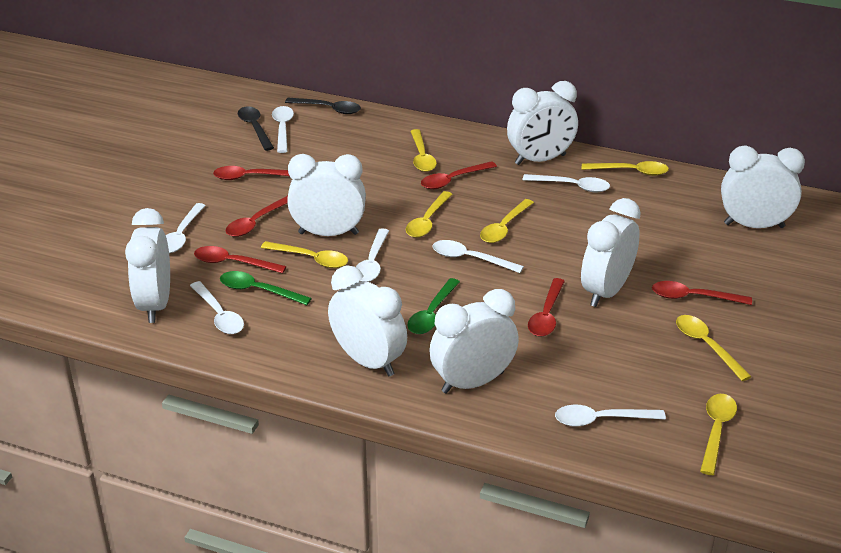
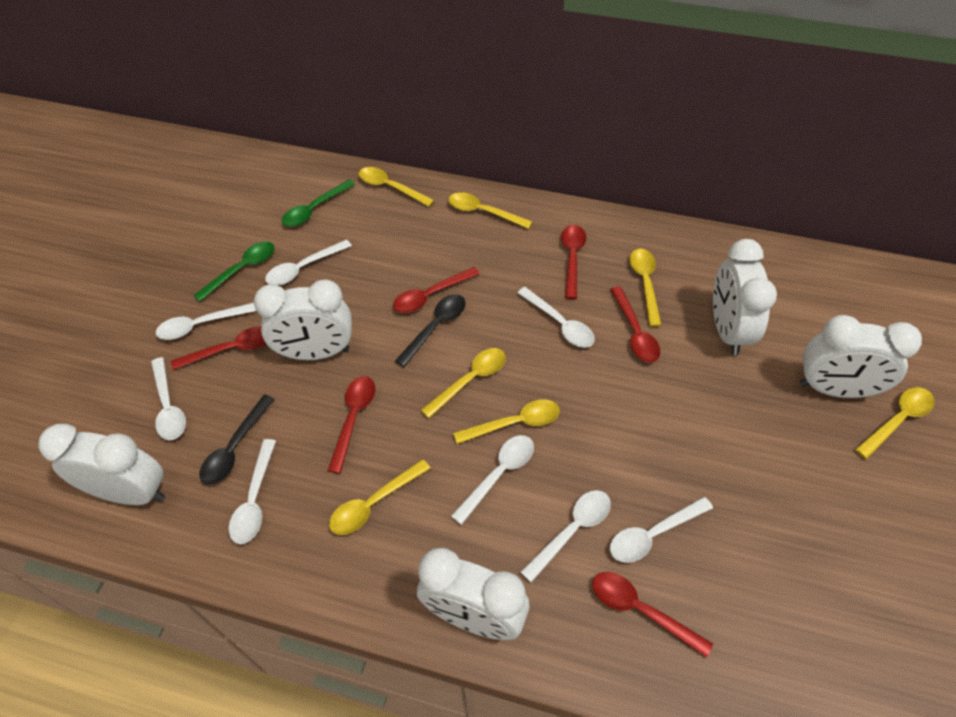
white clock: [125,208,170,323] [287,154,366,236] [328,265,407,376] [429,289,519,393] [507,81,578,165] [581,198,641,307] [721,145,805,228] = 7 -> [38,424,165,505] [254,279,352,360] [417,548,530,640] [713,239,777,355] [800,315,922,398] = 5
white spoon: [166,203,206,253] [190,281,244,334] [272,106,294,153] [356,228,389,282] [432,240,524,273] [523,174,610,192] [555,405,666,427] = 7 -> [151,357,186,440] [156,303,256,340] [229,439,276,544] [265,239,352,285] [451,435,534,525] [517,287,595,348] [520,490,611,582] [610,497,713,563] = 8

